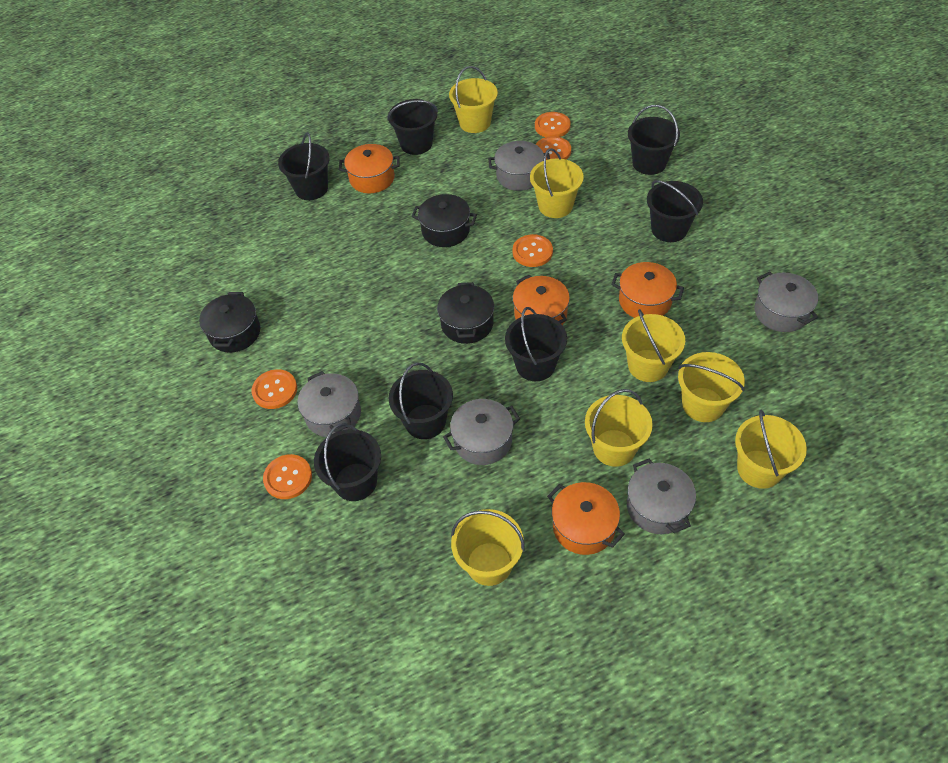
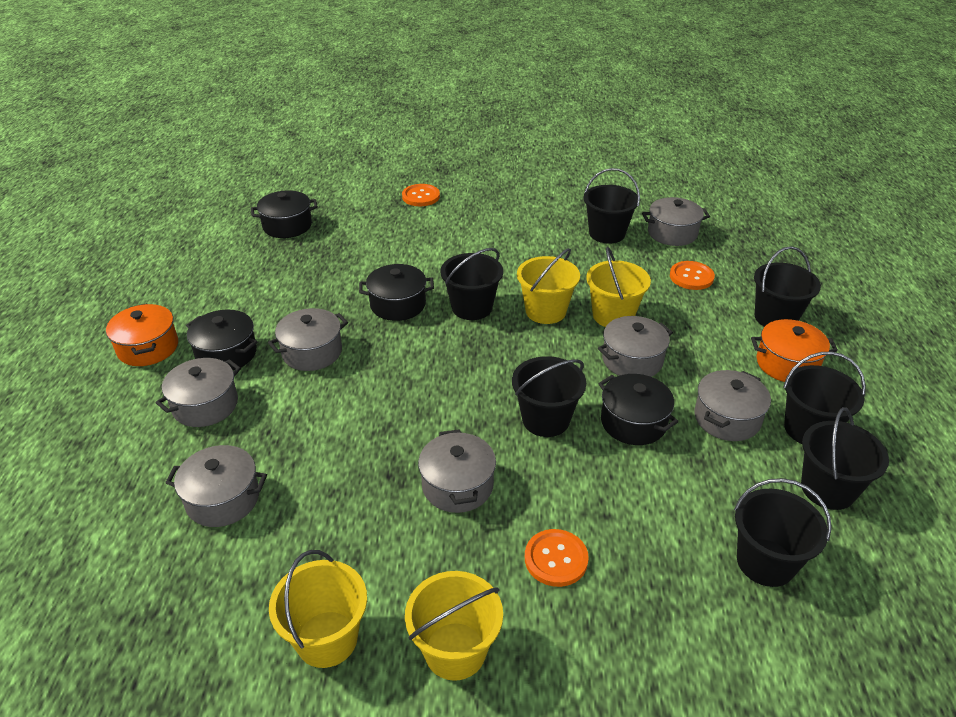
black pot: [199,292,261,353] [411,194,477,247] [437,282,494,344] = 3 -> [186,310,258,370] [251,190,318,238] [359,264,434,321] [598,374,678,445] = 4
grey pot: [298,371,361,437] [443,399,520,465] [488,141,550,191] [627,459,696,534] [754,271,818,332] = 5 -> [156,358,241,427] [165,445,267,527] [268,308,348,371] [418,429,496,513] [598,316,673,377] [642,197,710,246] [694,370,771,441] = 7
orange button: [252,369,297,409] [263,454,312,499] [512,234,553,267] [535,112,571,137] [536,136,571,160] = 5 -> [402,184,440,206] [525,529,589,587] [670,261,715,290] = 3
orange pot: [339,144,400,193] [512,275,570,325] [547,482,625,555] [611,262,684,318] = 4 -> [106,303,178,366] [751,319,838,382] = 2
yellow bucket: [449,66,498,133] [451,509,525,586] [530,148,584,218] [585,389,653,467] [622,309,685,382] [678,352,745,422] [735,409,807,489] = 7 -> [269,550,367,668] [405,571,503,681] [517,248,580,324] [586,247,651,327] = 4

